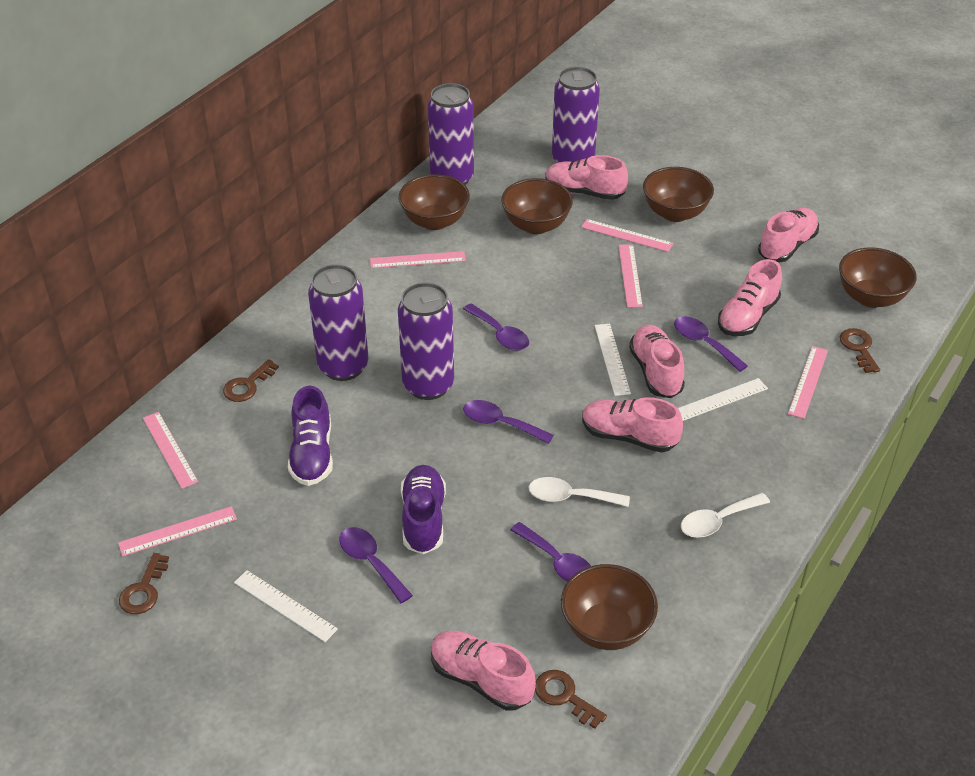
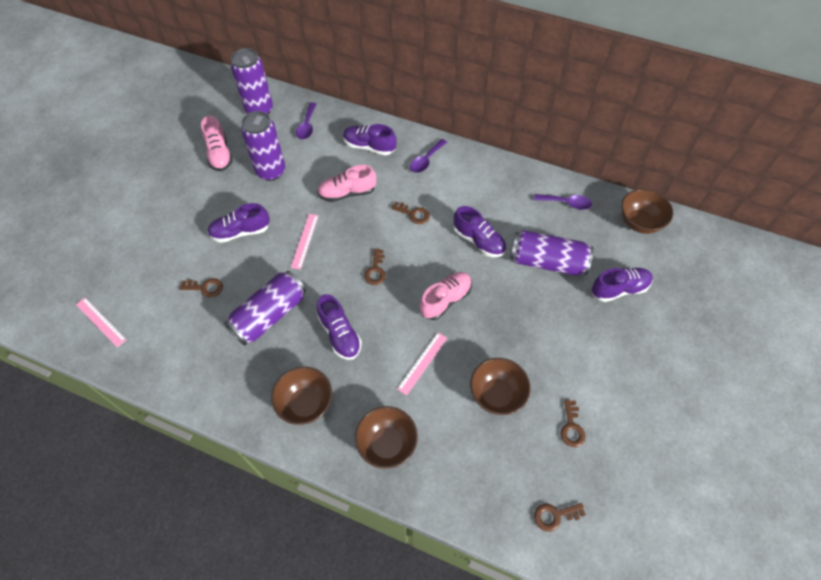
brown bowl: [399,174,470,230] [501,178,573,234] [561,564,658,650] [643,167,714,222] [839,248,917,308] = 5 -> [271,367,332,425] [355,406,418,469] [470,358,531,415] [621,189,673,234] = 4
brown key: [119,553,169,614] [223,359,279,402] [535,670,607,729] [840,328,880,373] = 4 -> [179,278,223,297] [364,249,386,285] [391,202,430,224] [534,503,586,532] [560,400,586,447] = 5
pink ruler: [118,506,237,556] [143,412,198,489] [370,251,466,268] [581,219,673,252] [618,245,643,307] [788,346,828,419] = 6 -> [76,298,127,348] [290,214,319,270] [397,332,447,395] = 3
pink shoe: [431,631,536,711] [545,155,628,200] [582,397,683,453] [629,325,685,398] [718,259,782,336] [758,208,819,262] = 6 -> [201,116,233,171] [317,165,376,202] [419,272,472,320] = 3
purple shoe: [288,386,333,486] [401,465,446,554] = 2 -> [208,203,270,243] [317,294,362,360] [343,124,397,155] [454,206,506,257] [592,268,653,302] = 5
purple spoon: [339,527,413,603] [463,303,529,351] [463,400,554,444] [510,522,591,582] [674,316,748,372] = 5 -> [296,103,316,140] [410,139,447,173] [534,194,592,210] = 3
white ruler: [234,570,338,642] [594,324,631,396] [678,378,768,421] = 3 -> none = 0
white spoon: [529,477,630,507] [681,493,770,538] = 2 -> none = 0

